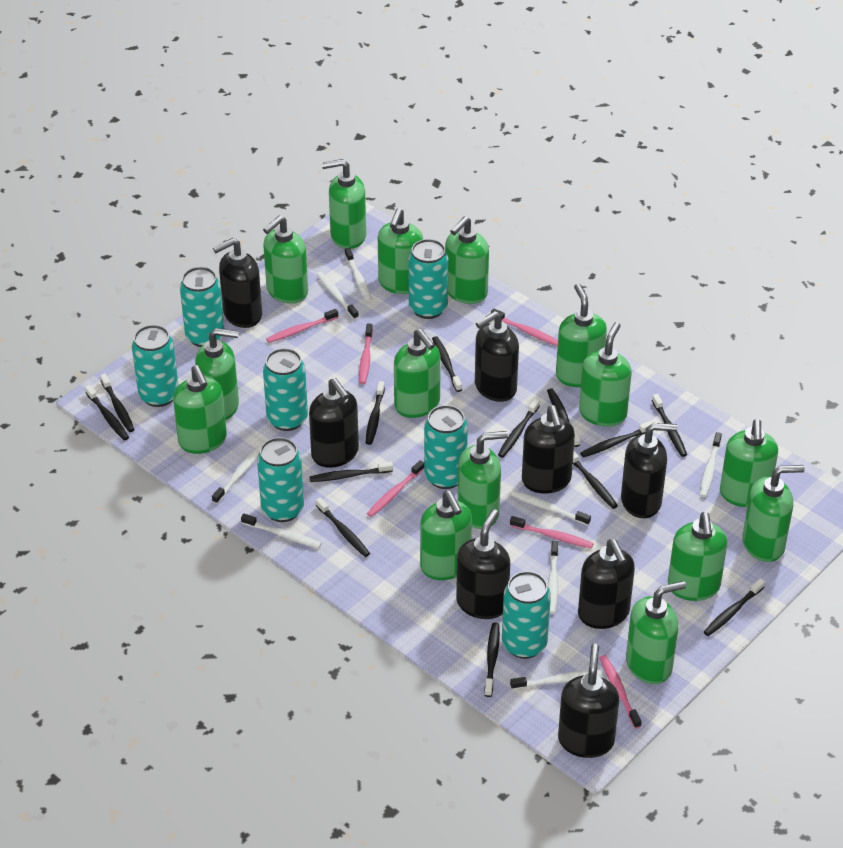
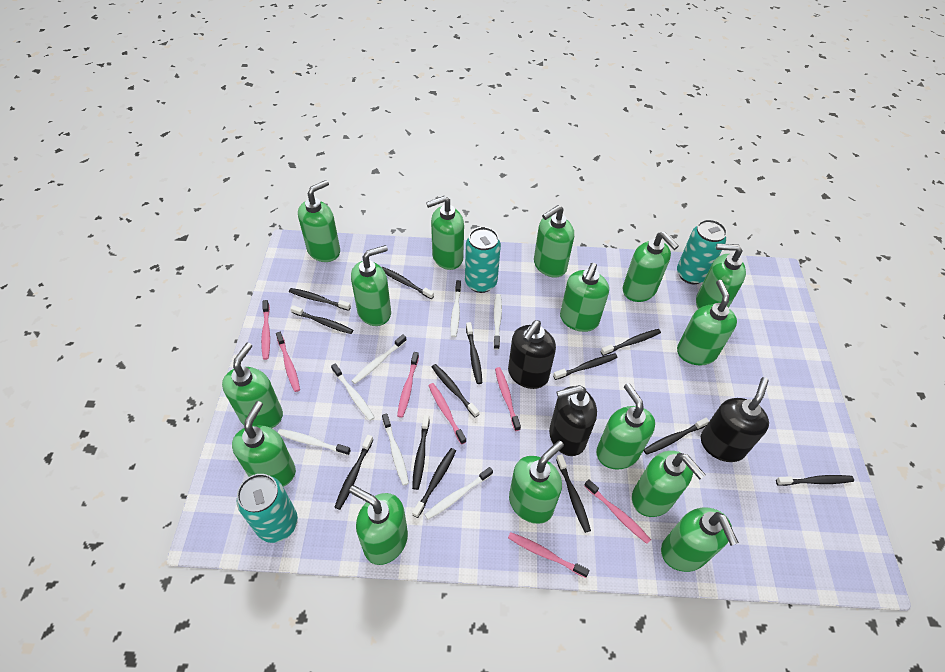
black soap dispenser: [213,238,262,328] [309,378,359,468] [456,509,510,619] [475,311,519,402] [522,405,575,494] [558,644,619,758] [578,539,635,629] [621,423,677,518] = 8 -> [508,320,556,389] [549,385,597,456] [701,377,769,462] = 3
pink toothbrush: [266,309,338,343] [359,324,373,384] [367,460,424,517] [491,309,558,346] [510,516,594,549] [599,655,642,729] = 6 -> [261,300,270,360] [276,332,300,392] [397,352,419,418] [428,383,466,445] [495,367,521,431] [508,532,589,578] [584,479,651,544] = 7
turquoise can: [132,325,179,407] [180,267,224,347] [257,437,304,522] [263,348,308,431] [408,239,448,319] [424,405,468,489] [502,571,551,659] = 7 -> [237,474,298,543] [465,227,501,293] [677,219,727,284] = 3
white toothbrush: [212,447,260,504] [241,513,321,548] [316,272,359,319] [345,248,372,302] [510,670,601,690] [511,491,591,526] [548,541,559,614] [700,432,722,497] = 8 -> [278,429,351,456] [331,364,375,421] [352,334,407,384] [382,413,409,486] [425,467,493,520] [450,280,461,337] [493,294,502,350] = 7

